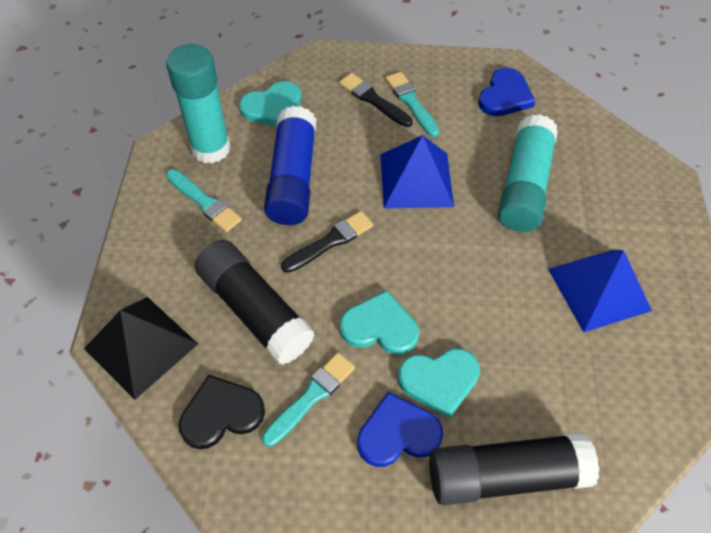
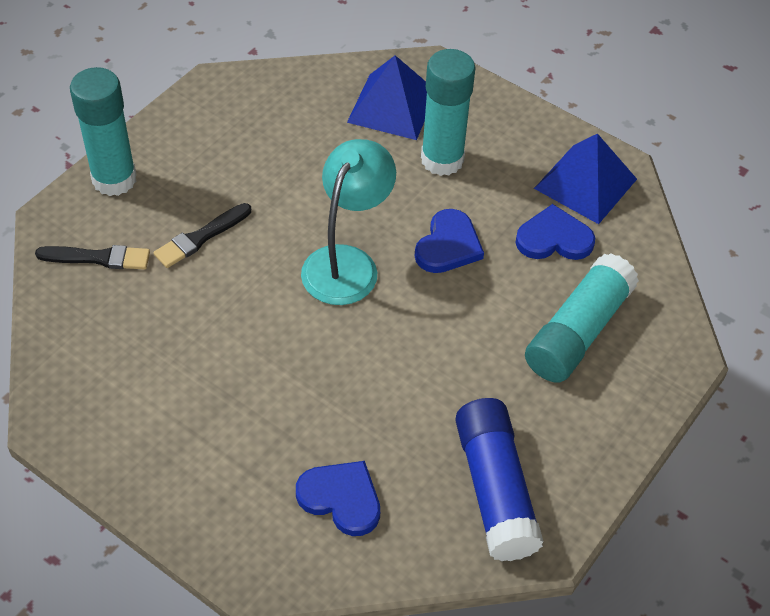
black glue stick: [195,240,315,365] [429,432,599,505] = 2 -> none = 0
black heart: [179,375,265,449] = 1 -> none = 0
black pyramid: [84,297,198,400] = 1 -> none = 0
blue heart: [357,392,443,467] [478,68,535,116] = 2 -> [296,461,380,536] [415,209,484,273] [515,204,595,260] = 3
turquoise brush: [166,169,242,232] [262,353,355,447] [385,72,440,137] = 3 -> none = 0
turquoise glue stick: [166,44,231,164] [498,114,558,232] = 2 -> [70,67,137,196] [421,49,476,176] [525,253,639,383] = 3
turquoise heart: [239,81,302,126] [340,290,419,355] [398,348,480,419] = 3 -> none = 0
turquoise lamp: none = 0 -> [301,139,396,305] = 1

